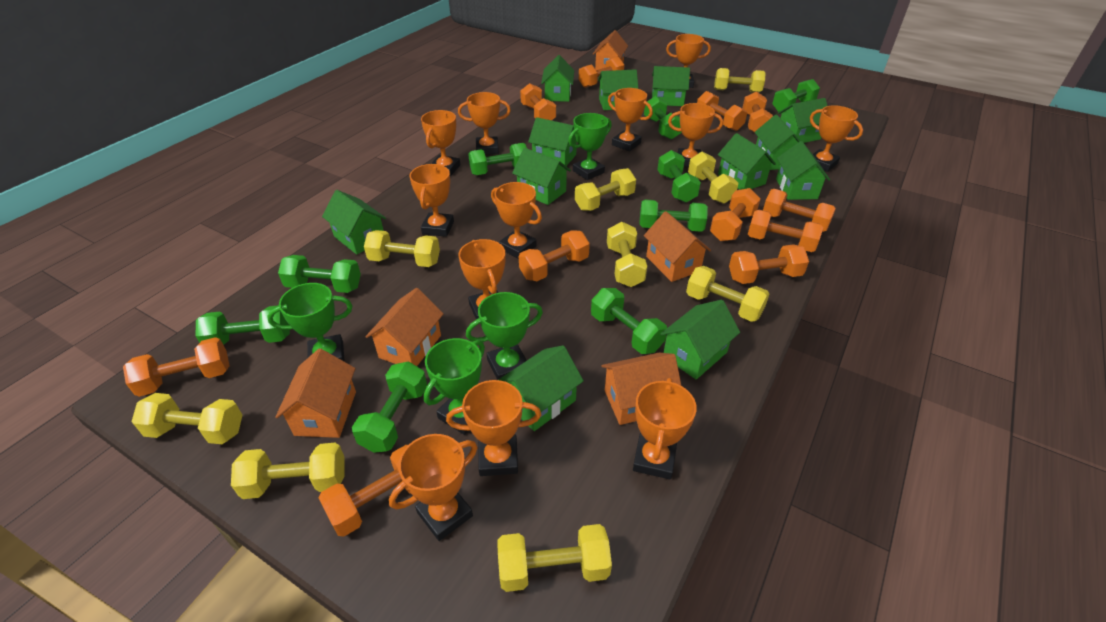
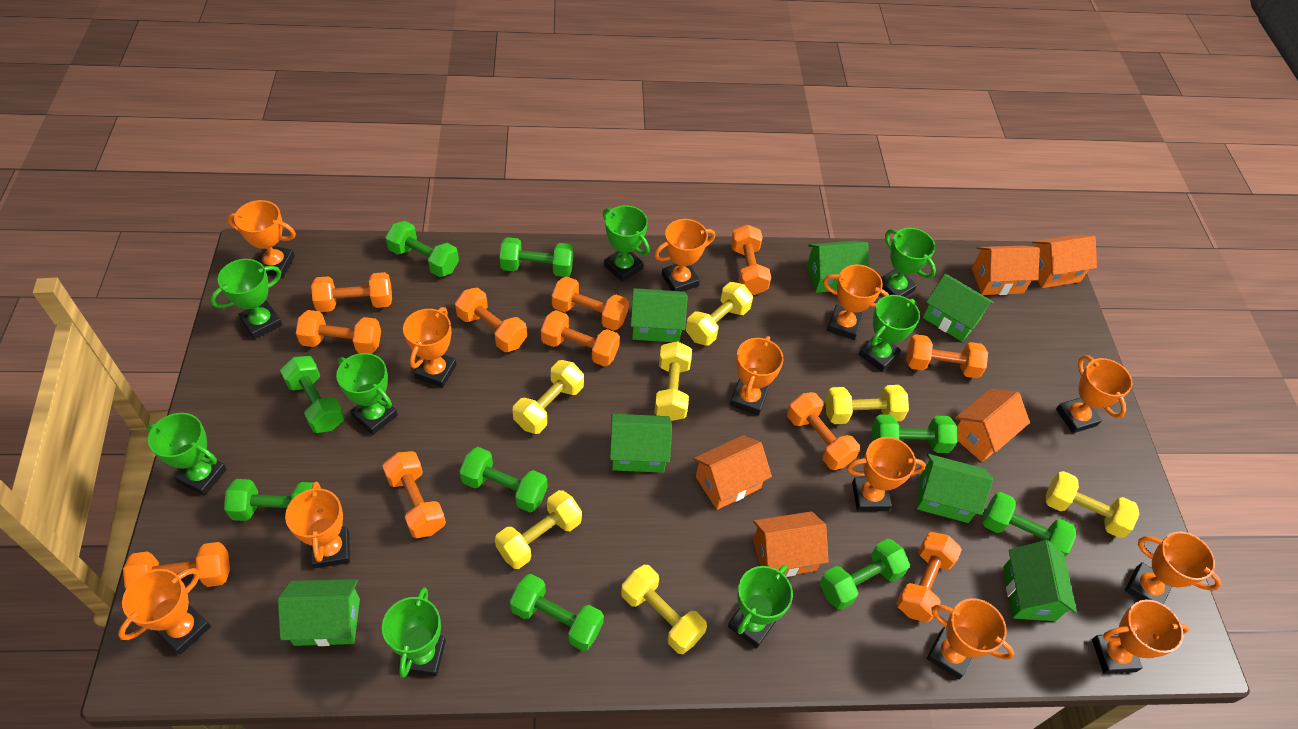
green house: [322,190,386,255] [498,346,584,431] [512,148,571,205] [528,117,577,166] [541,55,574,102] [598,69,638,110] [652,66,690,106] [660,300,740,380] [718,133,776,190] [755,114,800,170] [776,141,830,200] [778,98,827,143] = 12 -> [278,579,360,646] [610,414,672,473] [630,288,688,342] [807,241,869,293] [917,454,993,523] [923,274,994,342] [1003,540,1077,621] = 7
green trophy: [267,283,352,362] [424,338,485,435] [466,292,543,380] [568,113,612,180] = 4 -> [146,413,227,496] [210,259,282,339] [336,353,398,435] [382,587,446,678] [603,205,650,282] [728,565,793,648] [859,295,920,372] [881,228,936,297] = 8
yellow dumbbell: [131,393,242,444] [231,443,344,499] [364,230,440,267] [497,524,612,592] [575,168,636,211] [607,222,647,287] [686,266,769,322] [688,152,738,204] [714,68,765,93] = 9 -> [495,490,582,569] [513,360,584,434] [621,565,707,654] [654,341,692,421] [686,282,753,346] [825,385,909,424] [1046,471,1139,538] = 7

